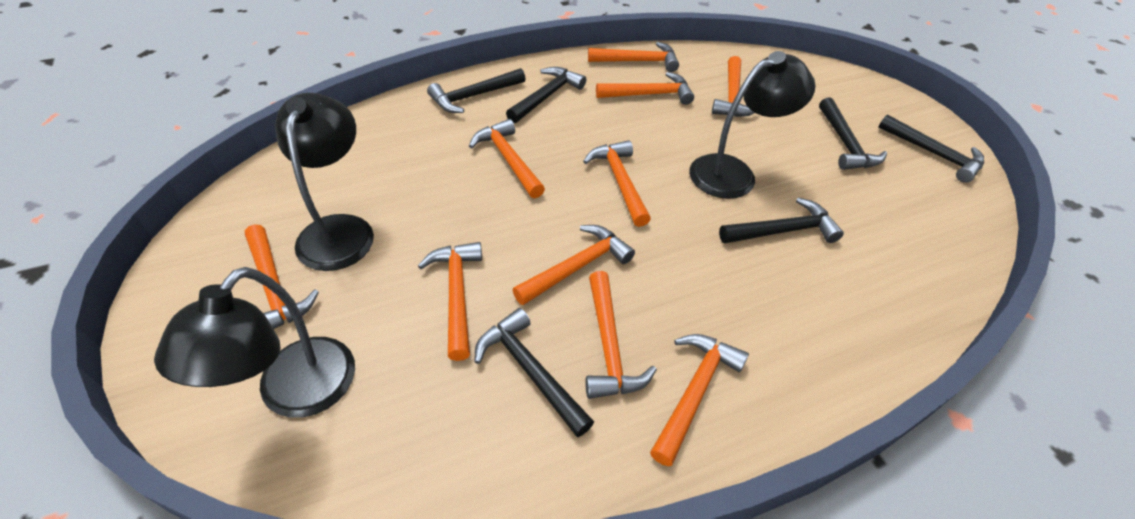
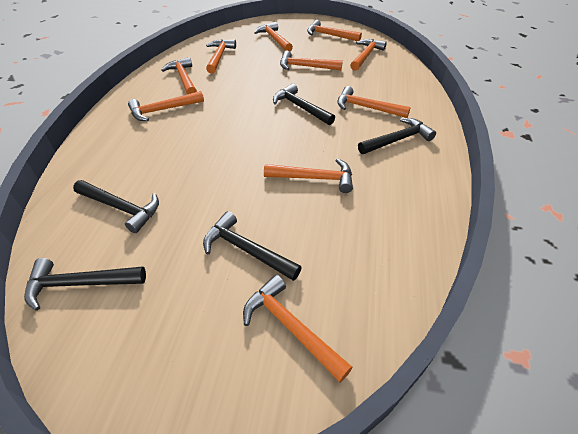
black hammer: [427,68,526,113] [474,308,594,438] [506,67,586,123] [719,198,844,243] [819,98,887,170] [878,114,984,183] = 6 -> [24,258,146,311] [73,180,159,233] [203,211,302,281] [273,83,335,125] [358,118,436,154] = 5
black lamp: [154,267,355,418] [276,93,374,271] [689,51,815,199] = 3 -> none = 0

